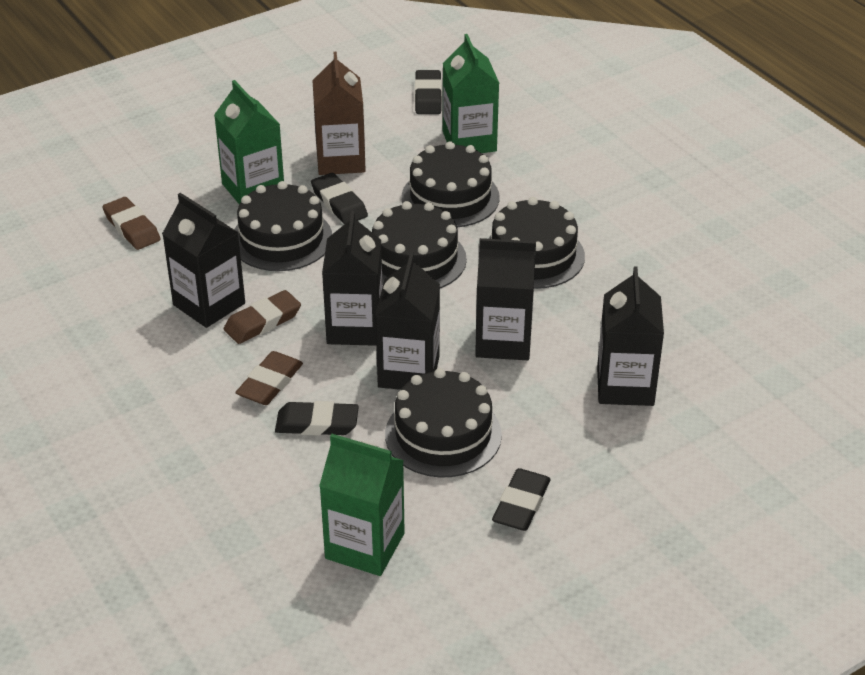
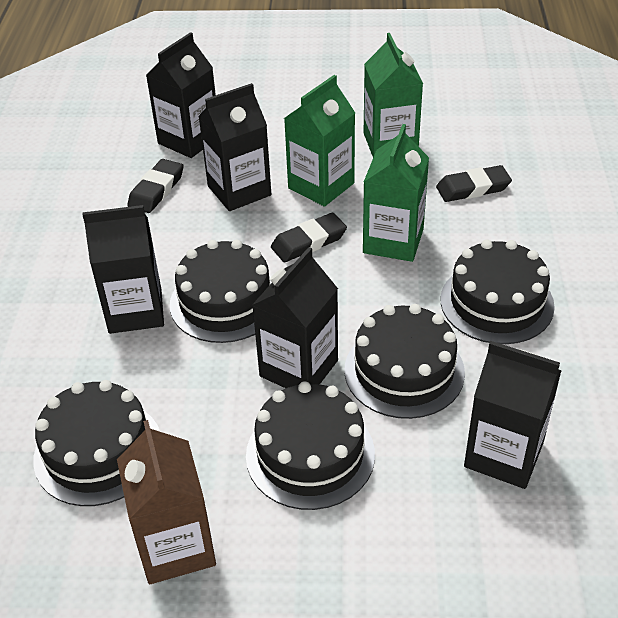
black eraser: [275,401,359,436] [311,173,368,224] [415,70,442,114] [492,468,551,531] = 4 -> [127,159,184,213] [271,213,347,262] [436,165,512,202] = 3
brown eraser: [102,197,161,250] [224,290,301,344] [235,351,303,405] = 3 -> none = 0

